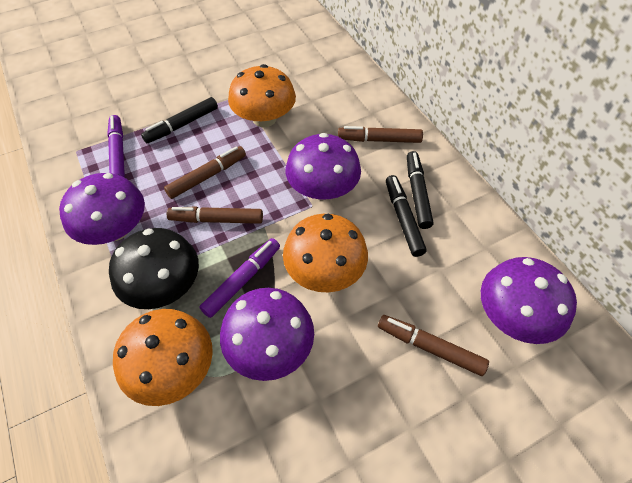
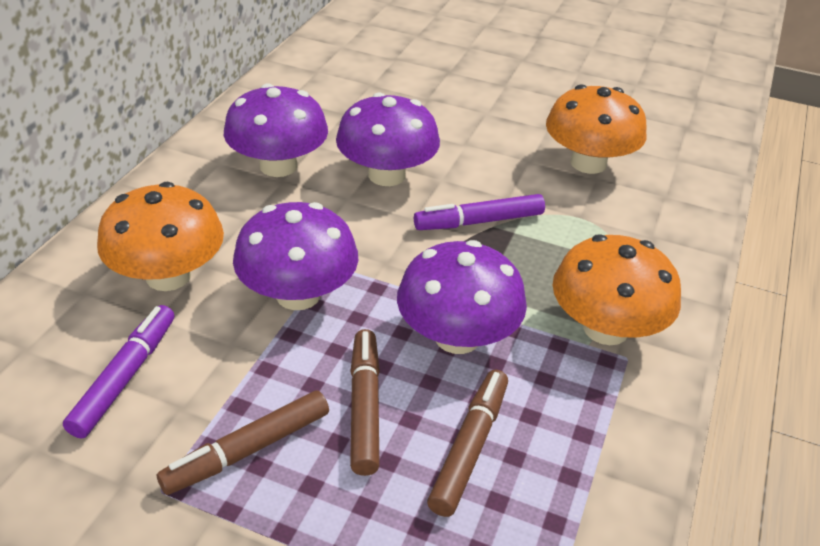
black marker: [141,97,218,143] [386,175,427,257] [407,151,433,229] = 3 -> none = 0
black mushroom: [109,228,199,309] = 1 -> none = 0
brown marker: [164,146,246,199] [167,206,263,224] [338,126,423,143] [378,315,489,376] = 4 -> [157,390,329,495] [350,329,380,476] [427,370,508,517] = 3

